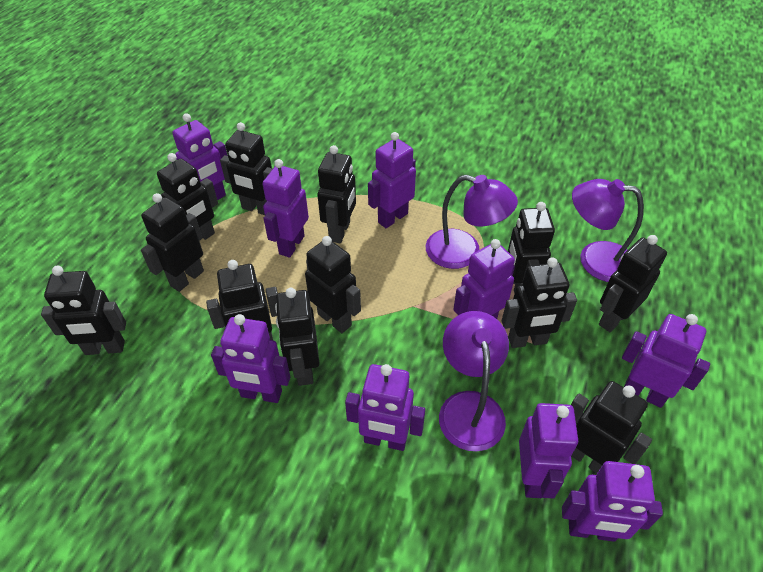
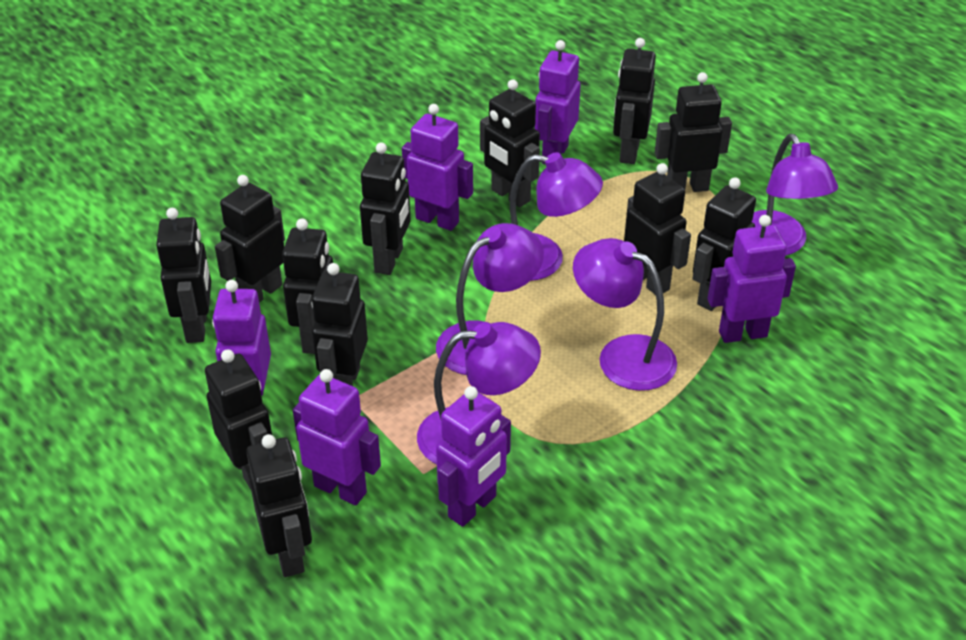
purple lamp: [425,175,518,269] [439,311,509,451] [572,179,644,282] = 3 -> [417,322,541,464] [436,223,544,375] [510,152,603,281] [573,238,677,391] [752,134,838,256] = 5
purple robot: [172,113,228,200] [211,314,290,403] [263,159,309,258] [345,364,425,451] [368,132,416,228] [453,239,515,319] [519,403,578,498] [562,461,663,542] [622,314,710,408] = 9 -> [212,280,271,396] [293,369,381,506] [402,104,473,231] [436,386,511,527] [535,40,581,165] [707,215,796,343] = 6

